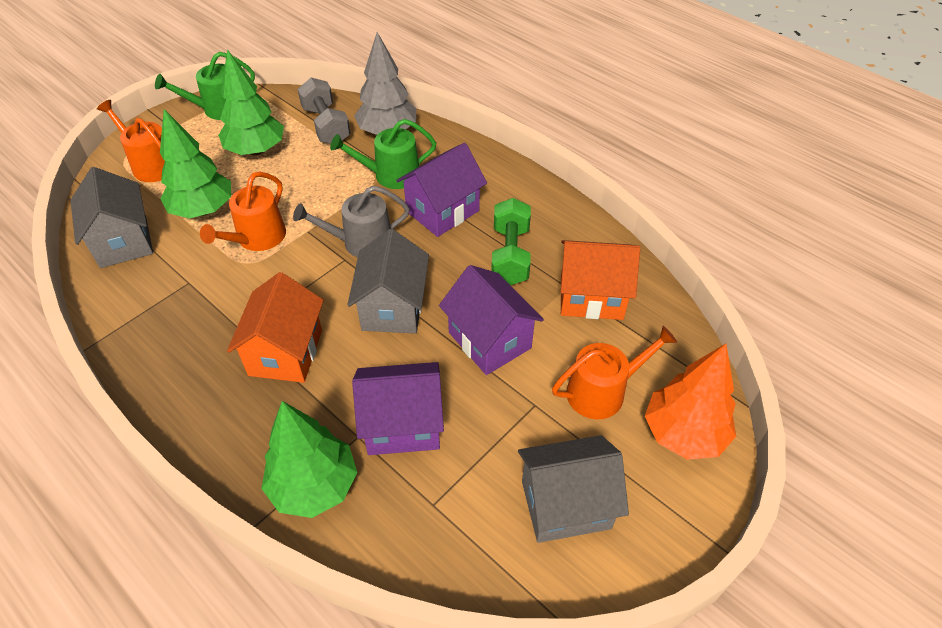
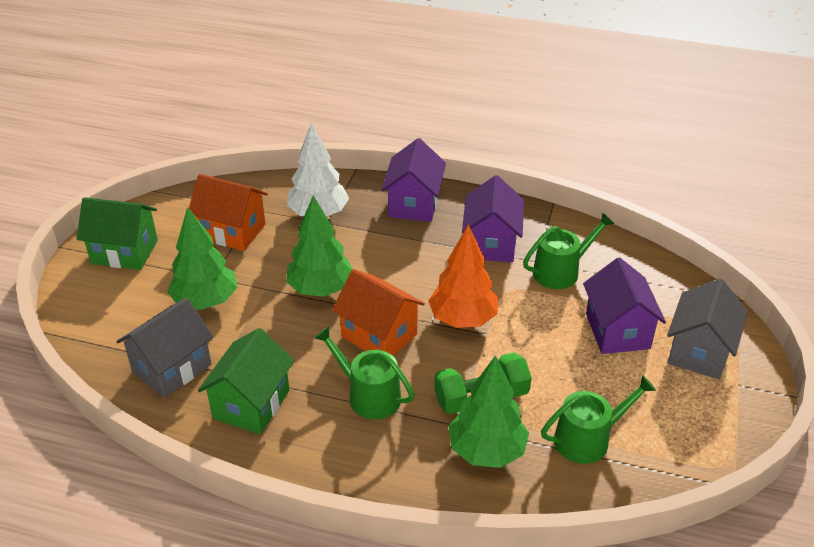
green house: none = 0 -> [77,197,158,270] [198,328,294,434] = 2
green watering can: [155,52,255,120] [330,119,436,189] = 2 -> [315,326,415,419] [523,213,614,289] [541,375,656,464] = 3
grey dumbbell: [298,78,350,144] = 1 -> none = 0
grey house: [71,167,153,268] [347,229,429,334] [518,435,629,543] = 3 -> [116,298,214,398] [667,279,748,379] = 2
grey tree: [354,32,416,135] = 1 -> none = 0
grey watering can: [293,186,410,257] = 1 -> none = 0
orange watering can: [97,100,165,182] [200,172,286,251] [552,326,677,419] = 3 -> none = 0
white tree: none = 0 -> [287,122,349,216] = 1

